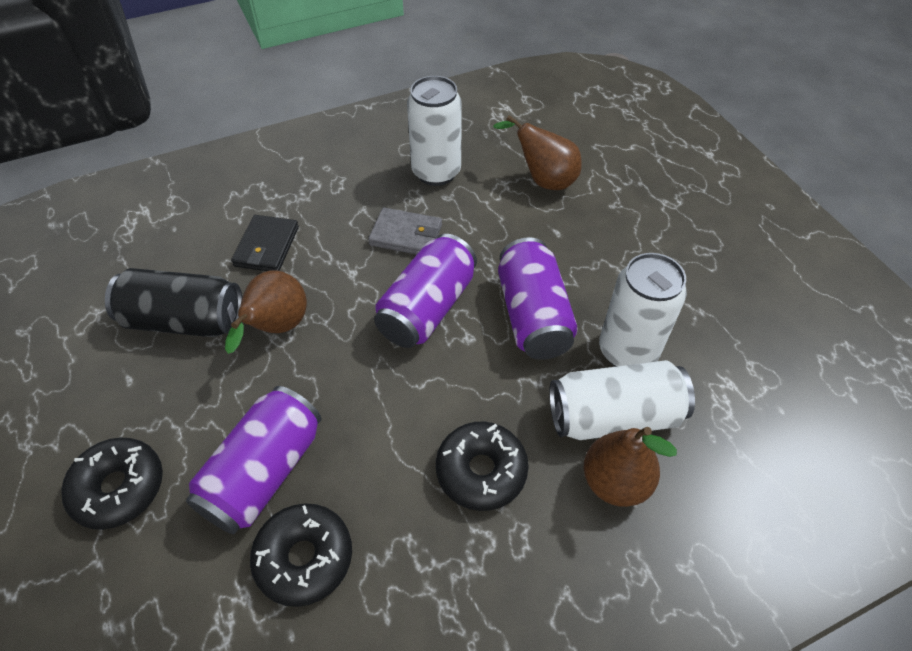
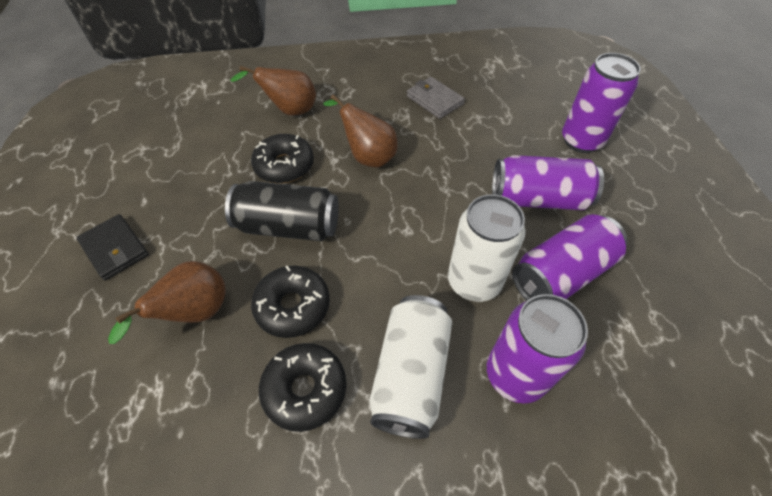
purple can: [186,386,321,534] [374,234,477,348] [498,237,578,360] = 3 -> [487,294,588,404] [492,155,604,210] [512,214,628,300] [562,53,641,153] = 4
white can: [407,76,462,186] [549,360,695,440] [599,253,687,367] = 3 -> [369,295,452,439] [448,194,526,302] = 2

